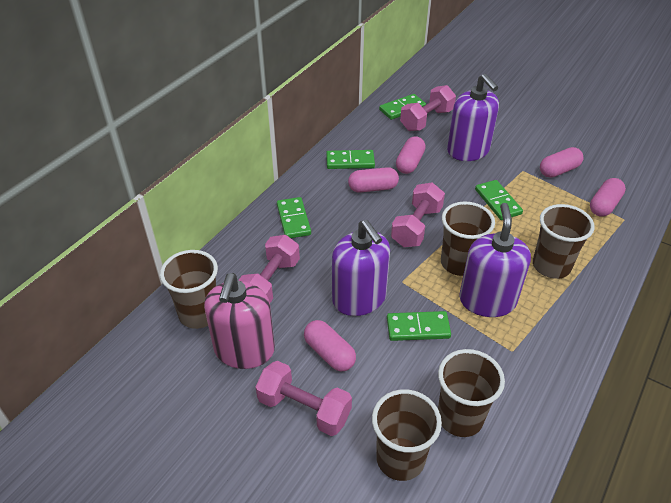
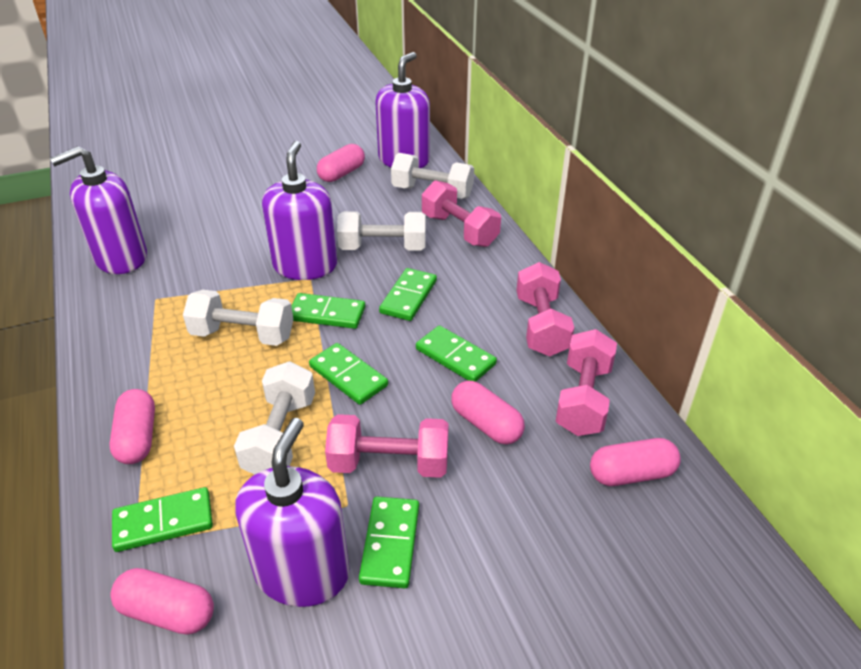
brown cup: [160,250,218,329] [372,389,442,481] [438,349,505,437] [441,201,495,276] [533,204,595,279] = 5 -> none = 0
green domino: [277,197,311,238] [326,150,375,169] [379,94,426,120] [387,311,451,341] [475,180,523,220] = 5 -> [112,487,213,552] [291,293,365,329] [309,343,388,405] [359,496,419,588] [379,268,437,321] [416,325,497,382] = 6
pink soap dispenser: [204,273,275,369] = 1 -> none = 0
purple soap dispenser: [332,220,390,316] [447,74,499,161] [459,203,531,317] = 3 -> [50,146,147,274] [235,418,350,607] [262,141,337,280] [375,52,430,168] = 4
white dumbbell: none = 0 -> [183,290,293,346] [234,361,315,474] [337,211,426,251] [391,153,474,199] = 4

